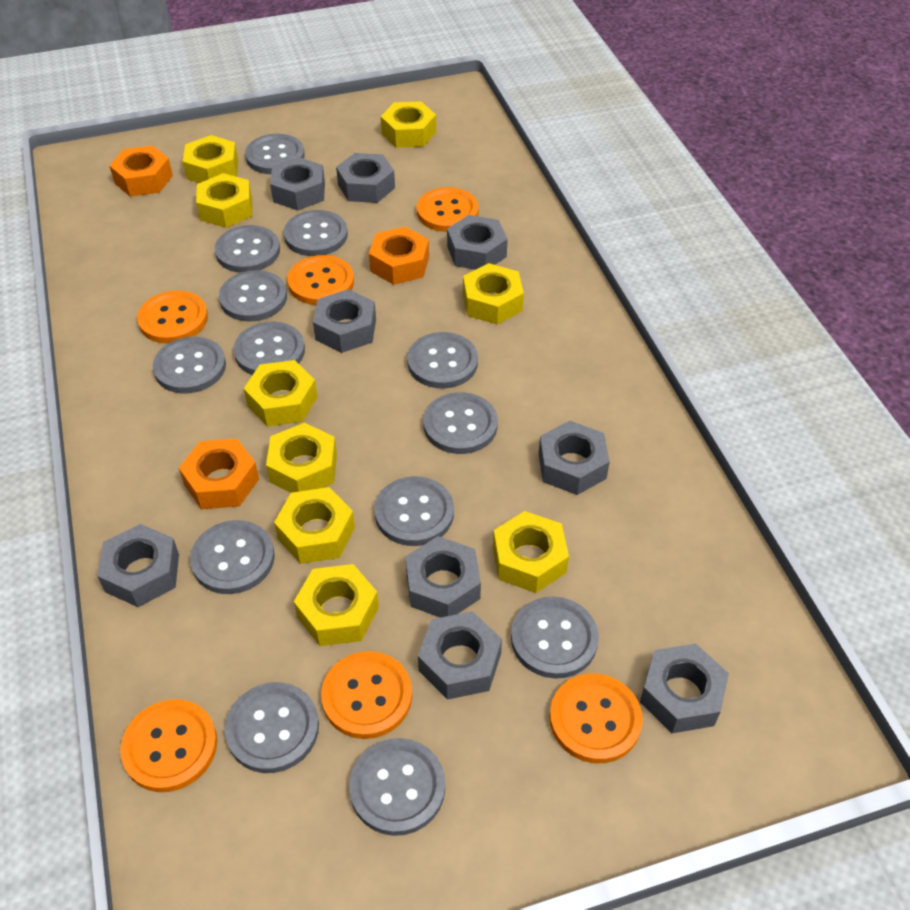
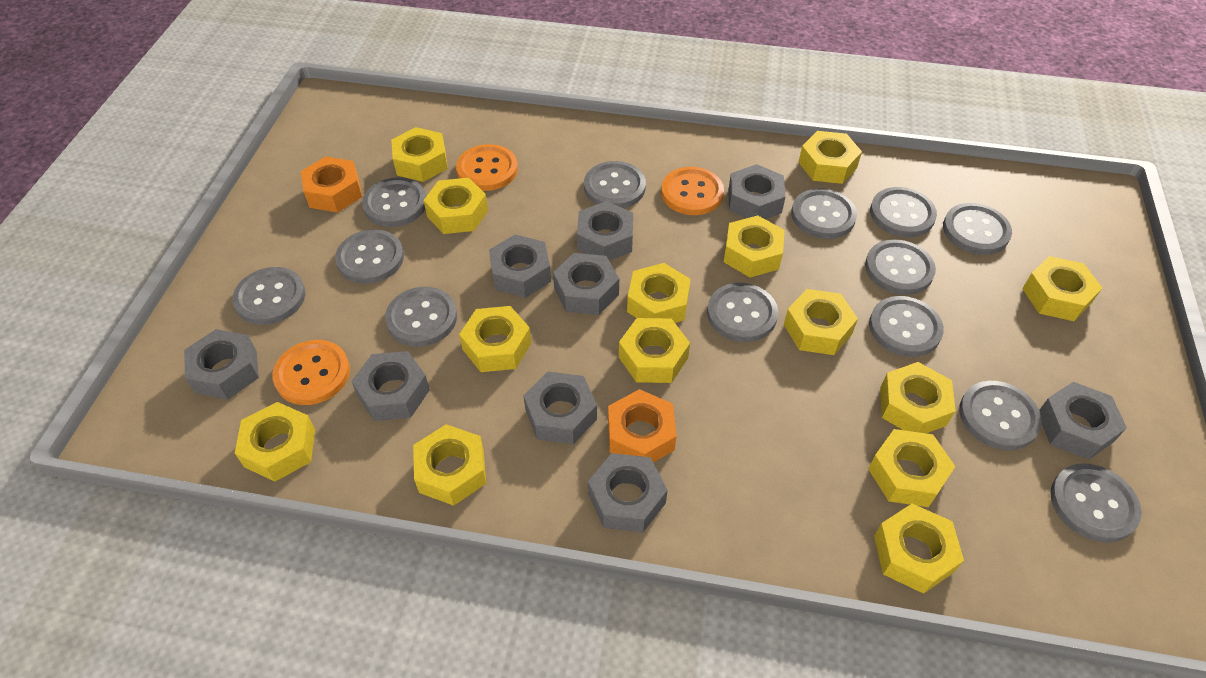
orange button: [120,699,217,792] [137,290,208,344] [287,255,354,305] [321,651,412,739] [417,187,479,232] [549,673,643,763] = 6 -> [273,340,350,405] [456,144,518,191] [661,167,724,215] = 3
orange nut: [109,145,173,197] [179,439,259,509] [369,227,429,285] = 3 -> [301,156,362,213] [608,389,676,462] = 2
yellow nut: [183,135,238,183] [196,173,252,228] [244,360,317,427] [266,423,337,493] [274,487,355,564] [294,564,379,646] [381,101,436,148] [463,263,524,325] [493,511,569,593] = 9 -> [235,402,315,482] [391,127,448,182] [413,424,486,506] [423,178,488,234] [459,306,531,372] [619,318,690,383] [627,263,691,323] [724,216,785,277] [784,289,858,355] [799,131,862,184] [868,429,956,507] [874,504,964,594] [880,362,956,433] [1022,256,1102,321] = 14

